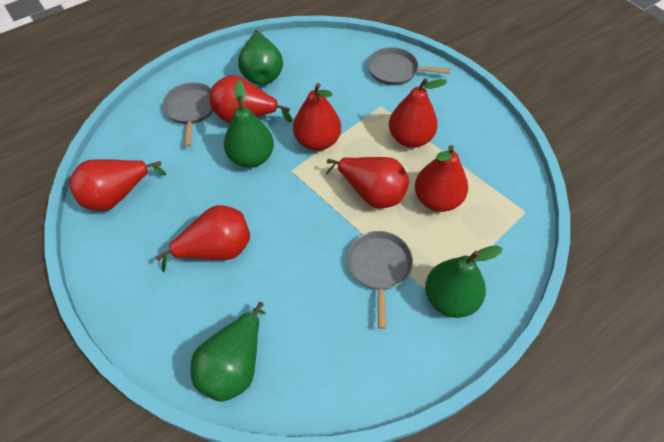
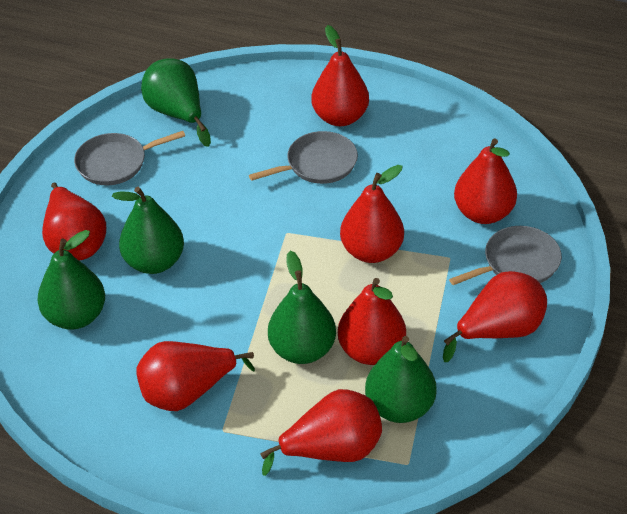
green pear: [190,302,265,402] [224,81,274,168] [238,30,283,85] [425,246,503,318] = 4 -> [37,230,105,329] [112,187,184,274] [141,58,211,147] [268,251,336,364] [365,336,437,423] = 5
red pear: [69,159,166,211] [155,205,250,272] [210,75,292,123] [293,83,341,151] [325,157,409,208] [389,78,447,148] [415,145,468,212] = 7 -> [42,182,106,261] [136,341,255,411] [260,389,382,476] [311,25,369,126] [338,278,406,365] [340,165,404,263] [443,271,547,362] [454,139,517,224] = 8

